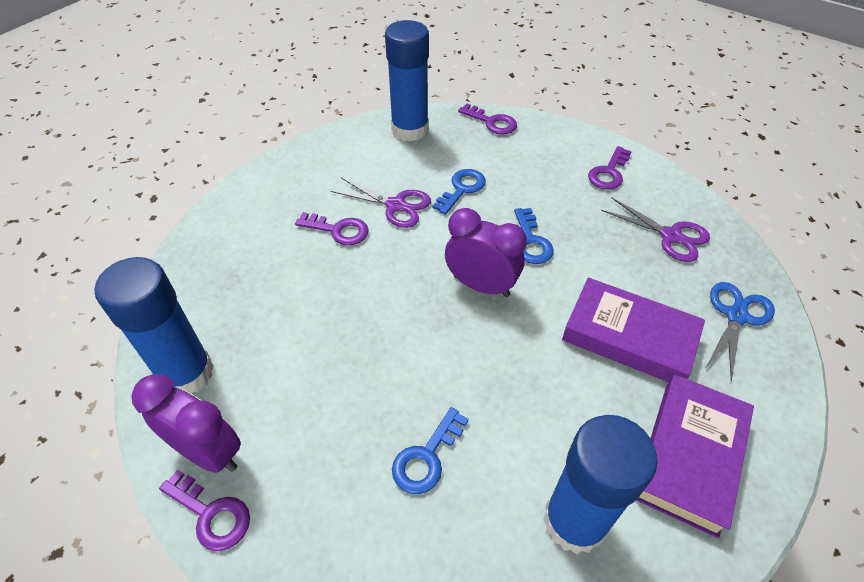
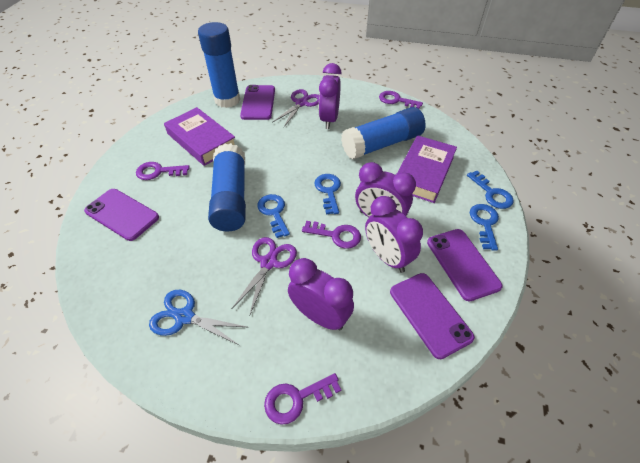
blue key: [392,407,469,494] [432,169,486,215] [514,208,554,264] = 3 -> [257,194,290,238] [314,174,341,214] [467,170,514,209] [470,204,499,251] = 4
purple clock: [131,374,241,473] [445,208,527,297] = 2 -> [288,258,354,330] [319,63,342,129] [355,162,416,217] [365,196,423,273] = 4
purple phone: none = 0 -> [84,189,159,241] [240,85,275,120] [390,273,475,359] [427,229,503,301] = 4

